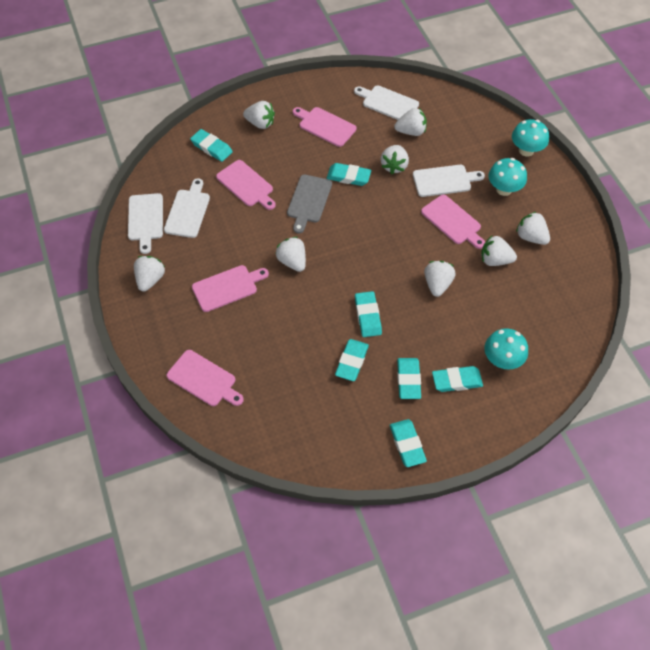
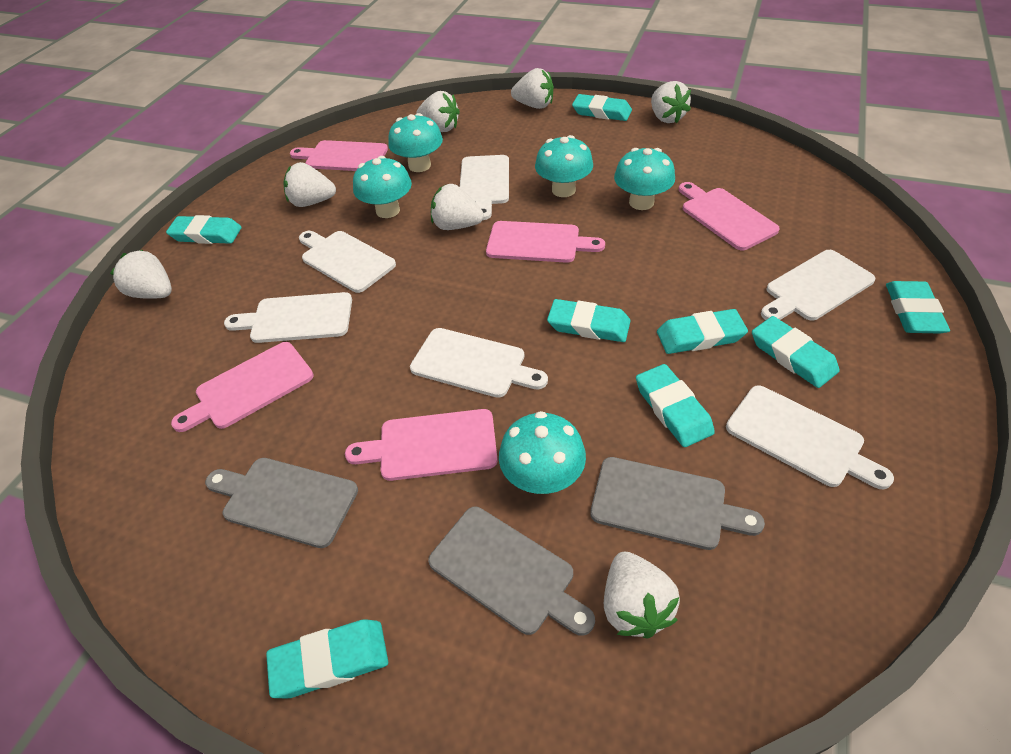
grey cutting board: [287,175,332,234] = 1 -> [205,458,358,548] [428,507,595,636] [590,457,765,550] = 3
turquoise eraser: [190,129,233,162] [327,163,371,186] [335,339,369,381] [355,291,382,337] [390,419,427,467] [397,358,421,399] [432,366,483,392] = 7 -> [166,215,242,244] [266,619,388,698] [547,299,630,342] [572,94,632,121] [636,364,715,447] [657,309,748,354] [752,316,840,388] [886,281,950,334] = 8
turquoise mushroom: [485,328,528,370] [488,158,527,196] [512,119,549,157] = 3 -> [353,156,412,218] [388,113,443,172] [499,411,586,494] [535,135,593,197] [614,148,675,210] = 5
white cutting board: [128,193,163,254] [164,178,210,238] [354,85,419,120] [413,165,485,197] = 4 -> [224,292,352,343] [299,231,396,293] [410,328,548,398] [460,155,509,220] [726,386,894,489] [761,250,875,321] = 6
white strawberry: [134,256,165,292] [243,101,275,129] [276,237,306,272] [381,145,409,174] [394,108,427,136] [424,261,456,297] [481,236,517,266] [516,211,550,245] = 8 -> [110,250,172,299] [283,162,336,207] [416,91,460,132] [431,184,484,230] [511,68,554,109] [604,552,680,639] [651,81,691,123] = 7

